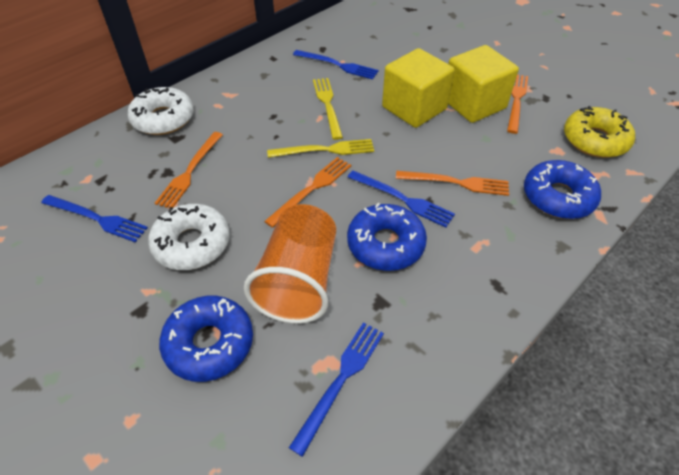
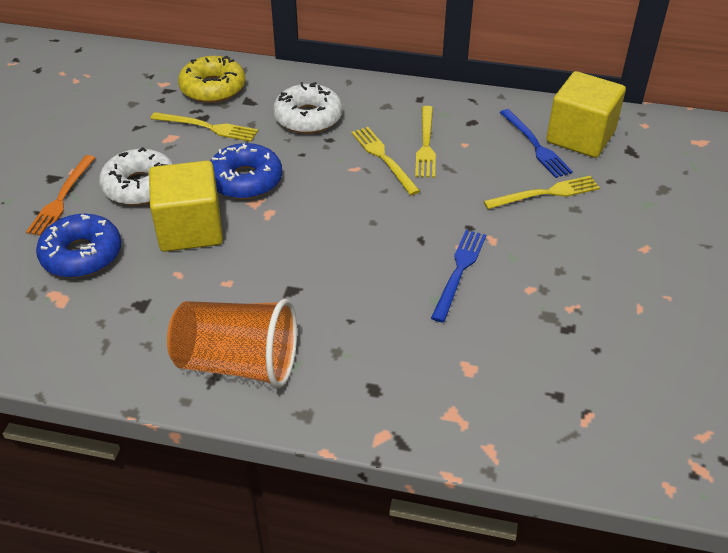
blue donut: [159,296,253,382] [347,203,427,271] [524,160,601,219] = 3 -> [36,214,121,278] [210,143,282,199] = 2
blue fork: [41,195,148,242] [289,322,384,457] [293,50,379,80] [348,171,455,228] = 4 -> [431,230,486,322] [500,109,573,178] = 2
orange fork: [155,132,223,208] [264,157,351,228] [396,171,509,196] [507,74,528,134] = 4 -> [26,155,95,236] = 1
yellow fork: [267,139,374,158] [313,78,343,140] = 2 -> [150,112,258,142] [351,127,420,195] [415,106,436,178] [483,176,600,209] = 4

